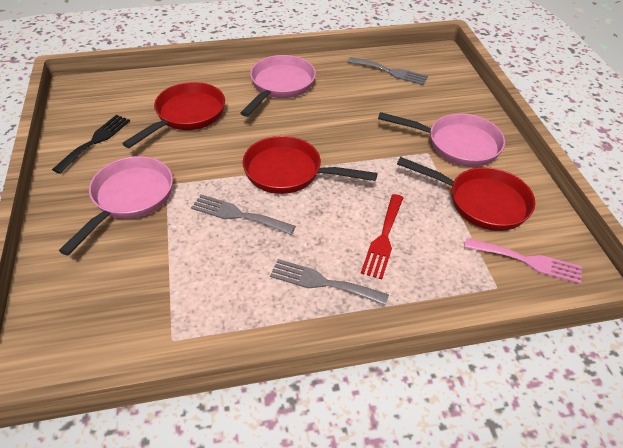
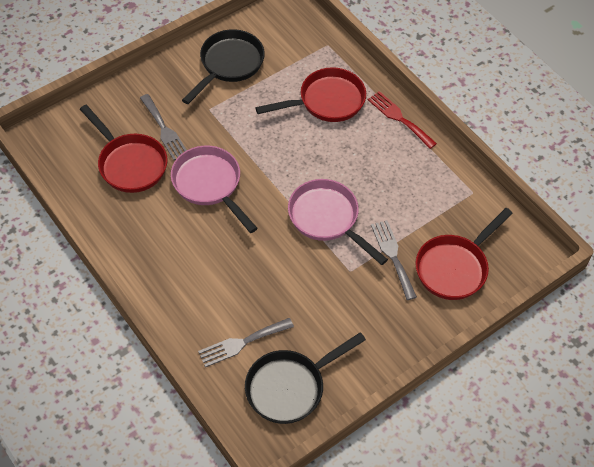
black fork: [52,115,130,174] = 1 -> none = 0
black pan: none = 0 -> [182,29,265,104] [245,332,366,424] = 2
pink fork: [464,238,582,284] = 1 -> none = 0
pink pan: [59,156,173,255] [240,55,316,117] [378,112,505,167] = 3 -> [171,146,258,233] [288,179,388,265] = 2

